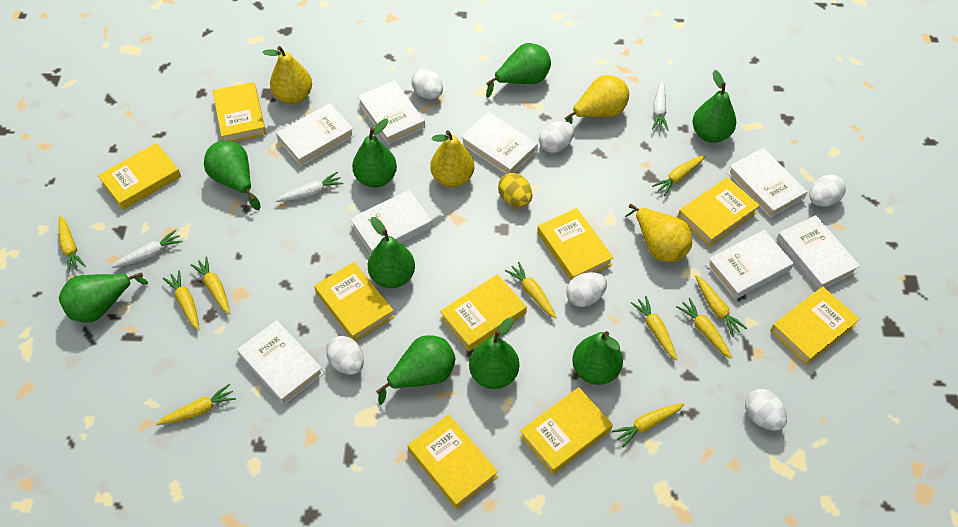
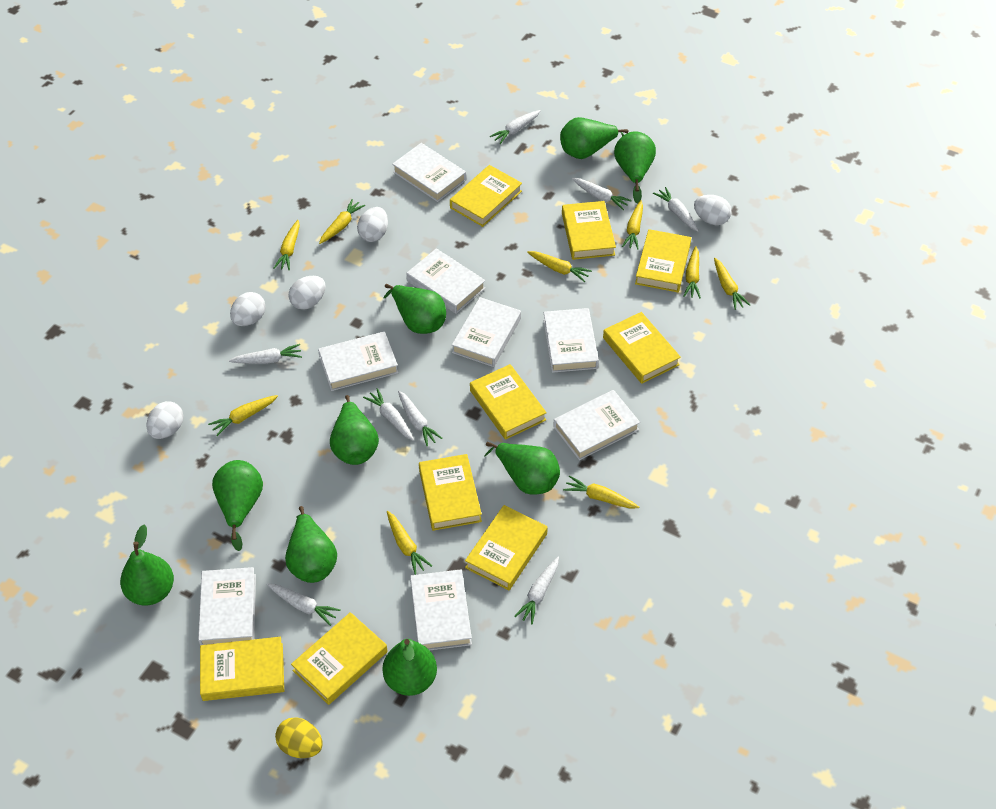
white carrot: [111,230,183,268] [275,172,343,202] [652,81,668,131] = 3 -> [229,344,302,364] [266,583,341,626] [363,388,414,441] [398,391,443,446] [490,110,541,144] [514,557,559,624] [572,178,632,210] [653,187,699,231] = 8
white egg: [326,336,364,375] [411,68,443,99] [539,121,575,153] [566,272,607,307] [745,389,787,431] [809,175,846,207] = 6 -> [146,401,183,439] [230,292,266,326] [289,276,326,310] [357,207,388,242] [694,195,731,225] = 5
yellow carrot: [59,216,86,273] [156,384,236,425] [163,270,199,330] [191,257,230,314] [505,262,557,319] [612,403,684,447] [631,296,677,360] [652,155,705,196] [676,298,732,359] [695,275,747,336] = 10 -> [208,395,278,436] [274,220,300,270] [319,199,365,244] [387,511,432,575] [527,251,592,282] [563,475,639,509] [622,200,643,249] [683,246,701,298] [714,258,750,310] = 9
yellow pear: [262,46,312,104] [430,130,474,187] [565,75,629,124] [625,204,692,262] = 4 -> none = 0

